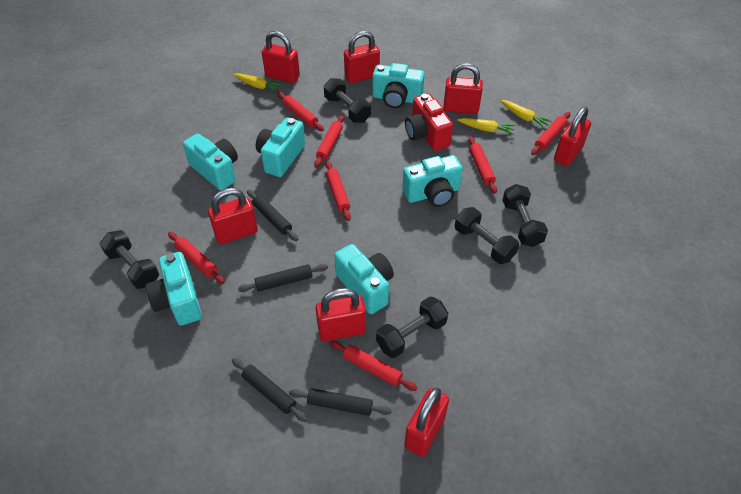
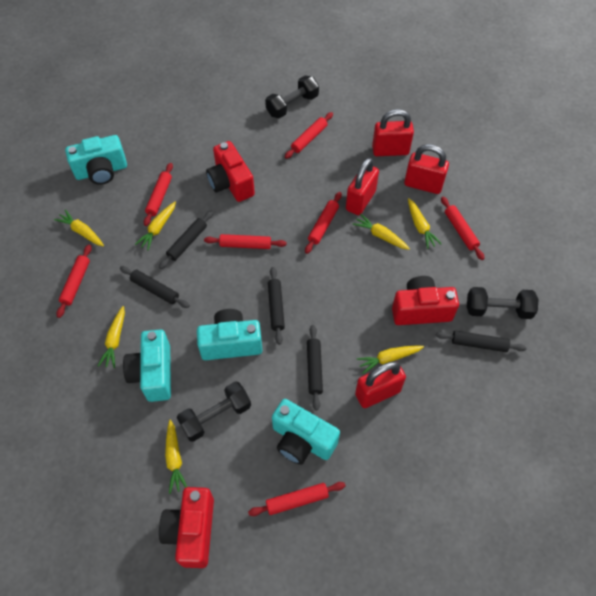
black dumbbell: [100,230,159,289] [324,78,371,123] [376,297,448,358] [455,207,519,264] [502,184,548,247] = 5 -> [177,382,251,442] [265,75,319,118] [467,287,538,319] = 3
black rolling pin: [232,358,307,422] [238,264,328,292] [247,189,298,241] [289,388,392,416] = 4 -> [120,266,190,308] [159,211,213,269] [268,267,285,345] [307,325,323,411] [436,330,527,352] = 5
red camera: [405,93,453,151] = 1 -> [159,487,214,568] [206,141,255,202] [392,276,459,325] = 3
red padlock: [208,188,258,244] [262,31,300,83] [316,288,366,341] [344,31,380,83] [404,387,449,457] [443,63,483,114] [554,107,591,166] = 7 -> [346,158,379,215] [355,361,406,408] [372,109,414,156] [404,144,449,194] = 4
turquoise camera: [146,252,202,326] [183,133,238,190] [256,118,305,177] [334,244,394,314] [373,63,425,108] [402,155,463,207] = 6 -> [65,135,127,185] [123,330,171,402] [197,309,262,360] [272,399,340,465] = 4
yellow carrot: [233,73,283,93] [457,118,515,135] [500,100,552,129] = 3 -> [54,210,104,246] [98,306,125,368] [135,202,176,250] [165,419,187,494] [352,214,410,250] [357,345,424,374] [408,198,442,249] = 7

